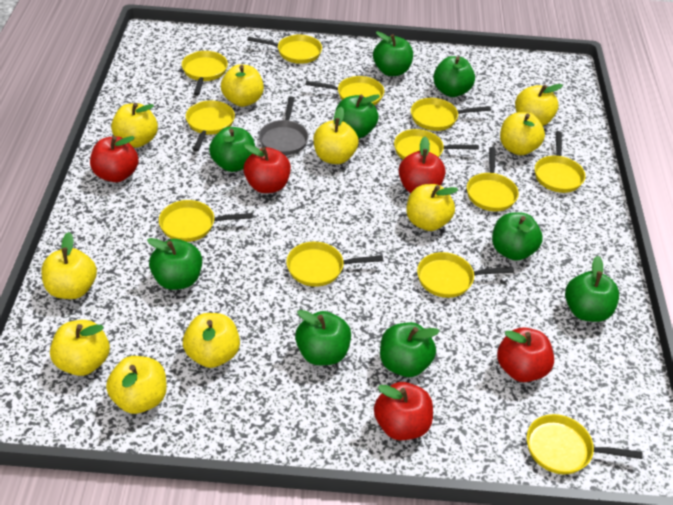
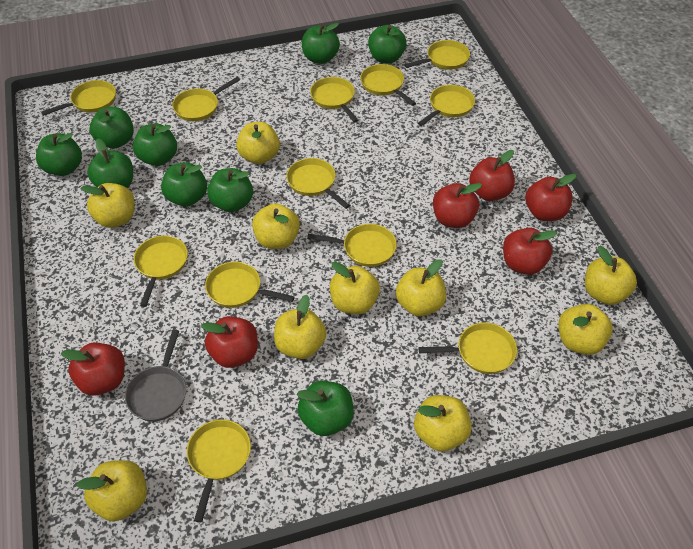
red apple: [90,136,138,182] [243,144,291,193] [374,382,433,440] [399,137,446,193] [497,327,554,382] = 5 -> [61,342,125,396] [201,316,258,368] [433,183,482,228] [469,150,515,201] [503,228,557,275] [526,174,576,221] = 6

